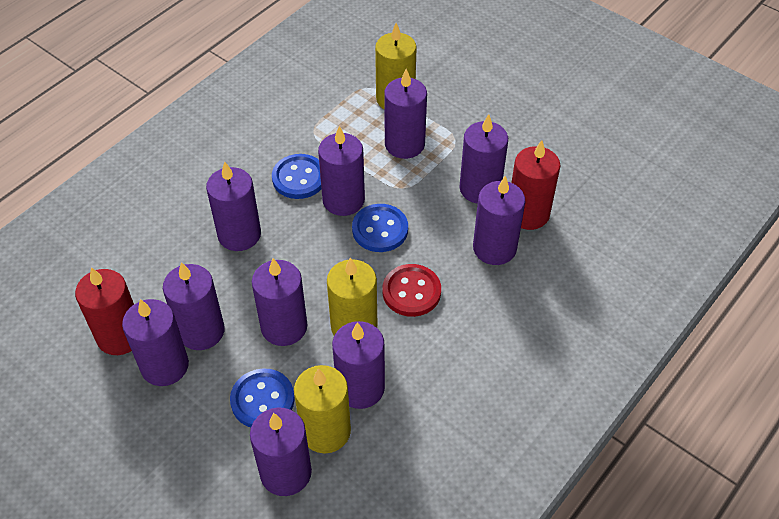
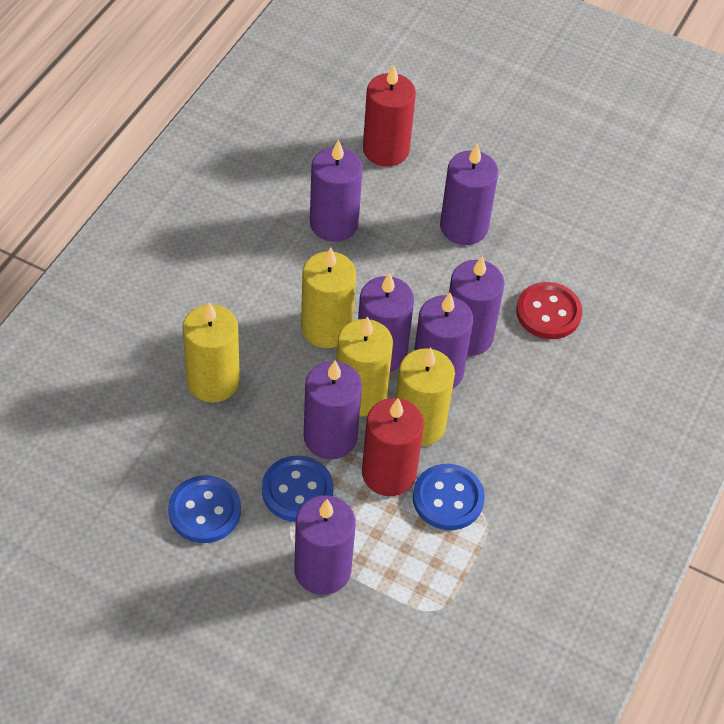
purple candle: [122,299,189,386] [163,262,225,350] [206,161,261,251] [250,407,312,496] [252,258,307,346] [318,126,365,216] [332,321,385,409] [384,69,427,159] [459,114,508,204] [473,176,525,265] = 10 -> [294,495,356,595] [304,361,362,459] [310,139,363,242] [358,272,414,372] [414,293,473,389] [440,144,498,245] [449,256,505,356] = 7
yellow candle: [294,365,351,453] [327,257,377,335] [375,23,417,110] = 3 -> [182,302,240,402] [301,247,356,348] [336,316,393,417] [396,347,455,446] = 4

